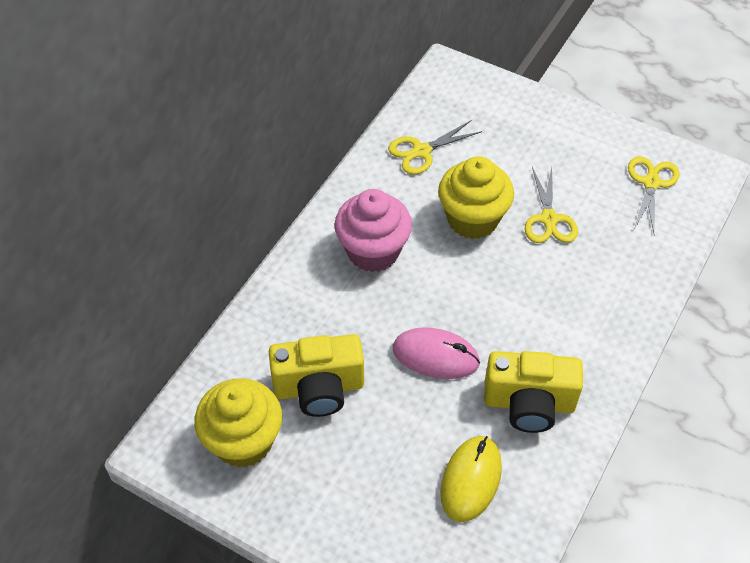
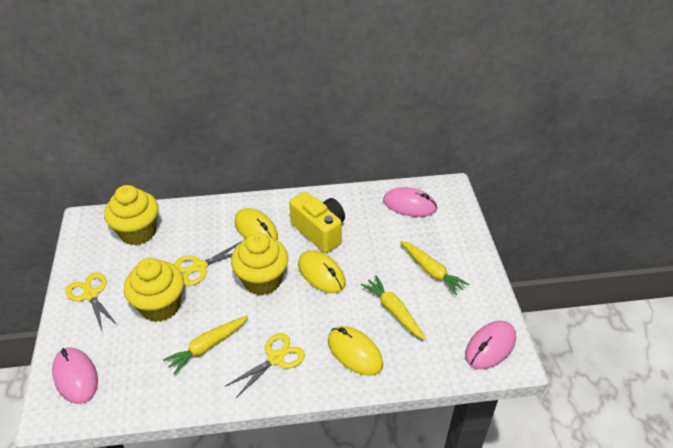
pink cupcake: [334,189,412,272] = 1 -> none = 0
pink mouse: [393,327,480,379] = 1 -> [52,347,98,404] [383,187,437,217] [465,321,516,369] = 3
yellow camera: [268,334,364,417] [484,351,583,433] = 2 -> [289,192,345,253] = 1
yellow carrot: none = 0 -> [163,316,248,375] [361,275,426,340] [400,241,469,295] = 3
yellow cupcake: [194,378,282,468] [438,156,514,239] = 2 -> [104,185,159,246] [124,258,184,322] [231,232,288,295] = 3
yellow mouse: [440,436,502,522] = 1 -> [235,208,278,240] [298,250,346,293] [328,326,383,376] = 3

